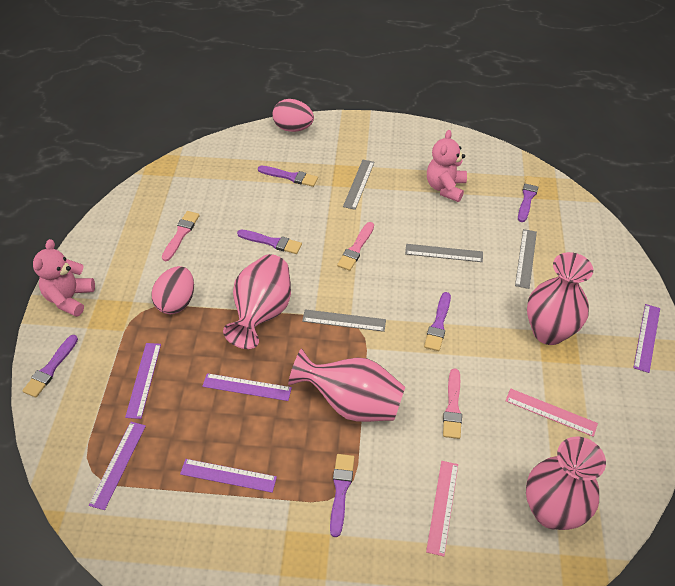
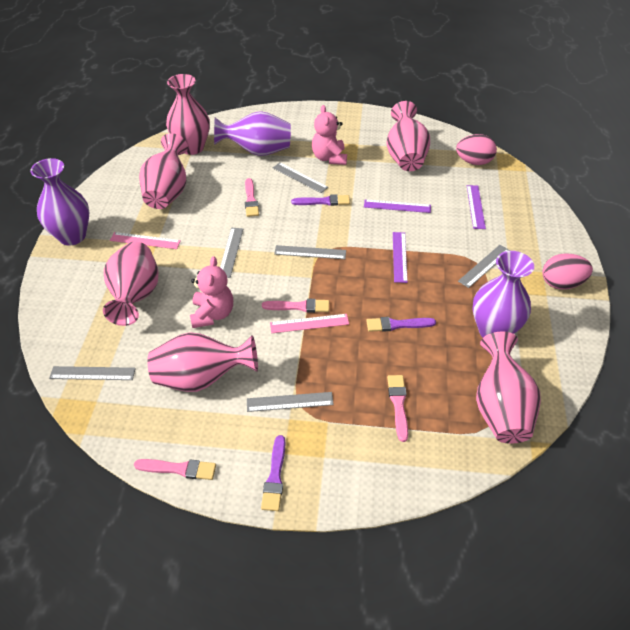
grey ruler: [302,309,386,332] [343,160,374,210] [405,244,483,262] [515,229,537,289] = 4 -> [49,366,136,380] [220,228,243,278] [247,392,334,412] [273,163,328,193] [274,245,346,259] [458,245,510,288] = 6
pink brush: [162,211,200,261] [337,222,374,271] [443,368,462,439] = 3 -> [134,459,216,480] [245,178,259,217] [262,299,329,313] [387,375,408,442] = 4
pink vase: [223,254,291,349] [288,348,405,422] [526,437,606,530] [527,252,593,345] = 4 -> [103,242,158,326] [139,133,188,209] [147,332,258,392] [166,74,210,155] [387,101,430,171] [476,332,541,444] = 6
purple brush: [22,335,78,398] [237,230,302,254] [258,166,318,187] [330,454,355,537] [424,292,451,351] [518,176,540,222] = 6 -> [261,435,286,511] [291,194,350,206] [366,317,436,332] = 3
purple ruler: [89,422,146,510] [125,343,161,419] [180,459,277,493] [202,373,292,401] [633,304,660,373] = 5 -> [364,199,431,213] [393,232,408,283] [467,185,486,229] = 3
purple vase: none = 0 -> [30,158,89,246] [214,111,291,156] [472,251,534,337] = 3

